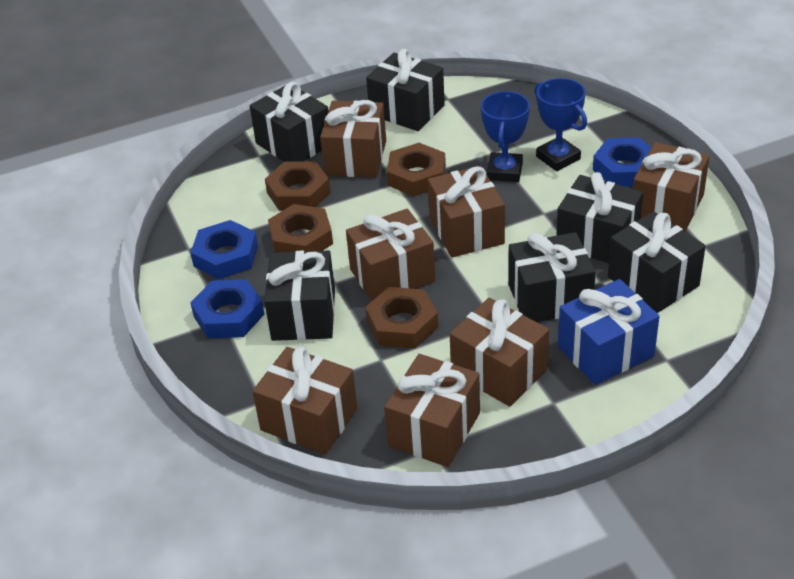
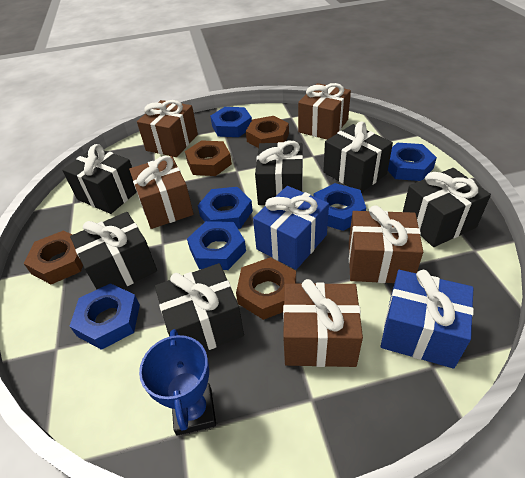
blue gift: [558,279,659,385] = 1 -> [253,186,329,270] [381,270,474,368] = 2
blue nut: [190,220,258,279] [190,279,264,338] [593,137,652,187] = 3 -> [70,283,140,350] [187,221,246,270] [198,187,253,229] [210,107,252,137] [314,183,366,231] [388,143,437,181] = 6
blue trophy: [481,91,530,182] [534,78,587,171] = 2 -> [139,329,216,436] = 1
brown gift: [252,347,357,455] [320,100,386,178] [346,209,435,301] [384,354,480,467] [428,166,505,258] [450,298,549,407] [633,142,710,232] = 7 -> [129,156,194,229] [137,100,198,157] [283,279,363,367] [298,83,351,140] [349,205,423,283] = 5

